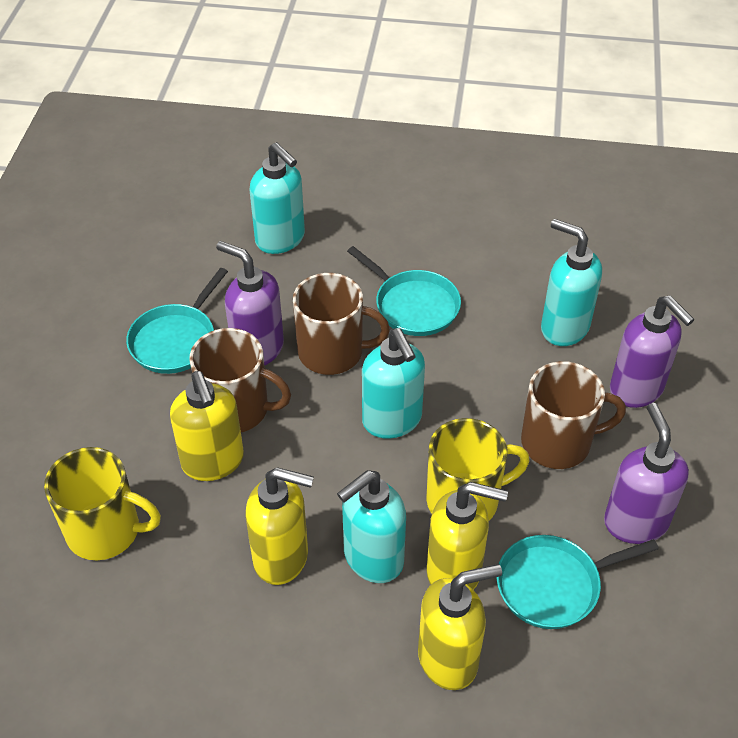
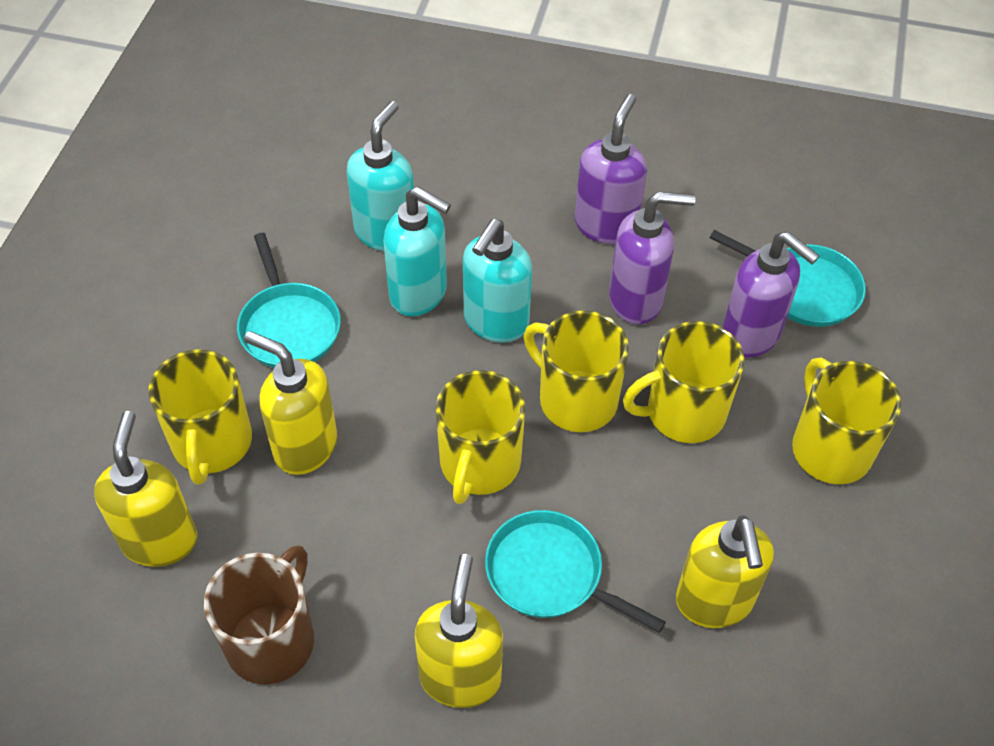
brown mug: [189,328,291,432] [293,273,390,375] [521,361,626,469] = 3 -> [204,545,314,685] = 1
turquoise soap dispenser: [250,142,305,254] [337,470,406,583] [362,328,425,439] [541,219,602,346] = 4 -> [347,101,414,251] [383,187,451,316] [463,219,532,343] = 3
yellow mug: [44,447,161,560] [426,418,530,520] = 2 -> [149,349,252,485] [436,370,525,504] [524,310,629,432] [623,321,745,443] [792,358,901,484] = 5

